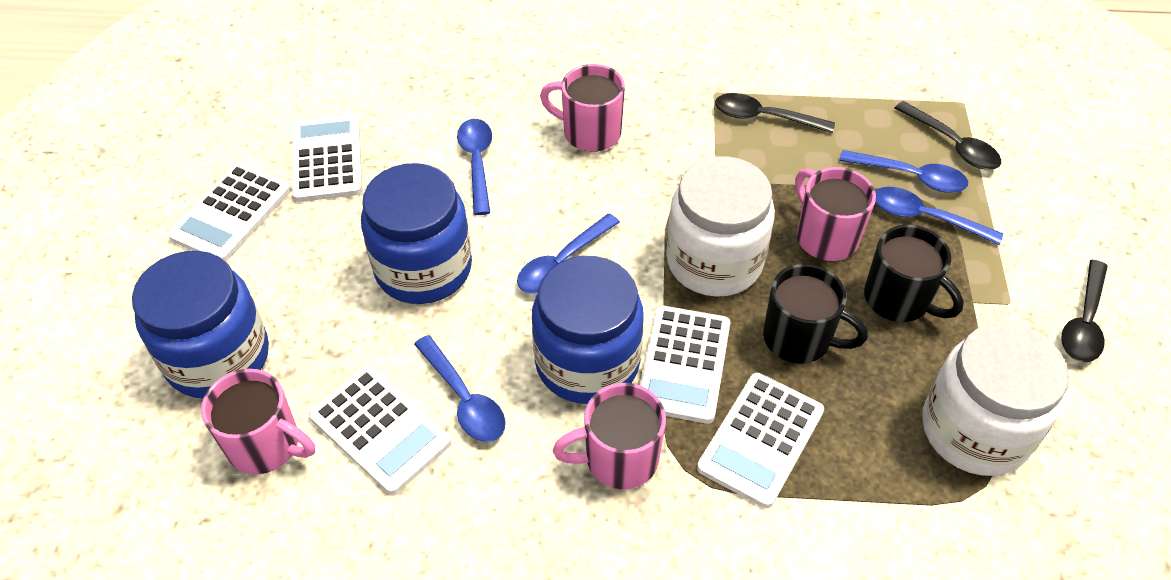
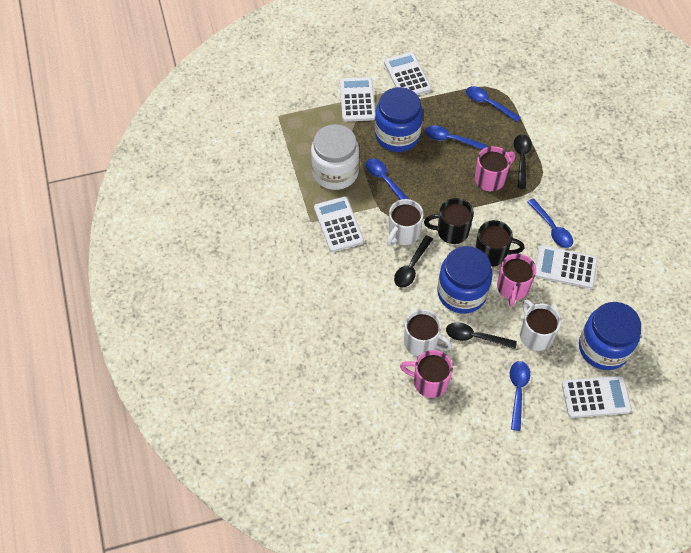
pink mug: [201,369,315,474] [540,64,625,152] [553,383,666,489] [795,167,876,261] = 4 -> [400,350,453,398] [475,146,515,191] [497,254,536,307] = 3
white jar: [666,156,775,297] [922,322,1069,476] = 2 -> [311,124,359,190] = 1
white mug: none = 0 -> [387,199,423,246] [404,309,452,356] [520,299,561,351] = 3

